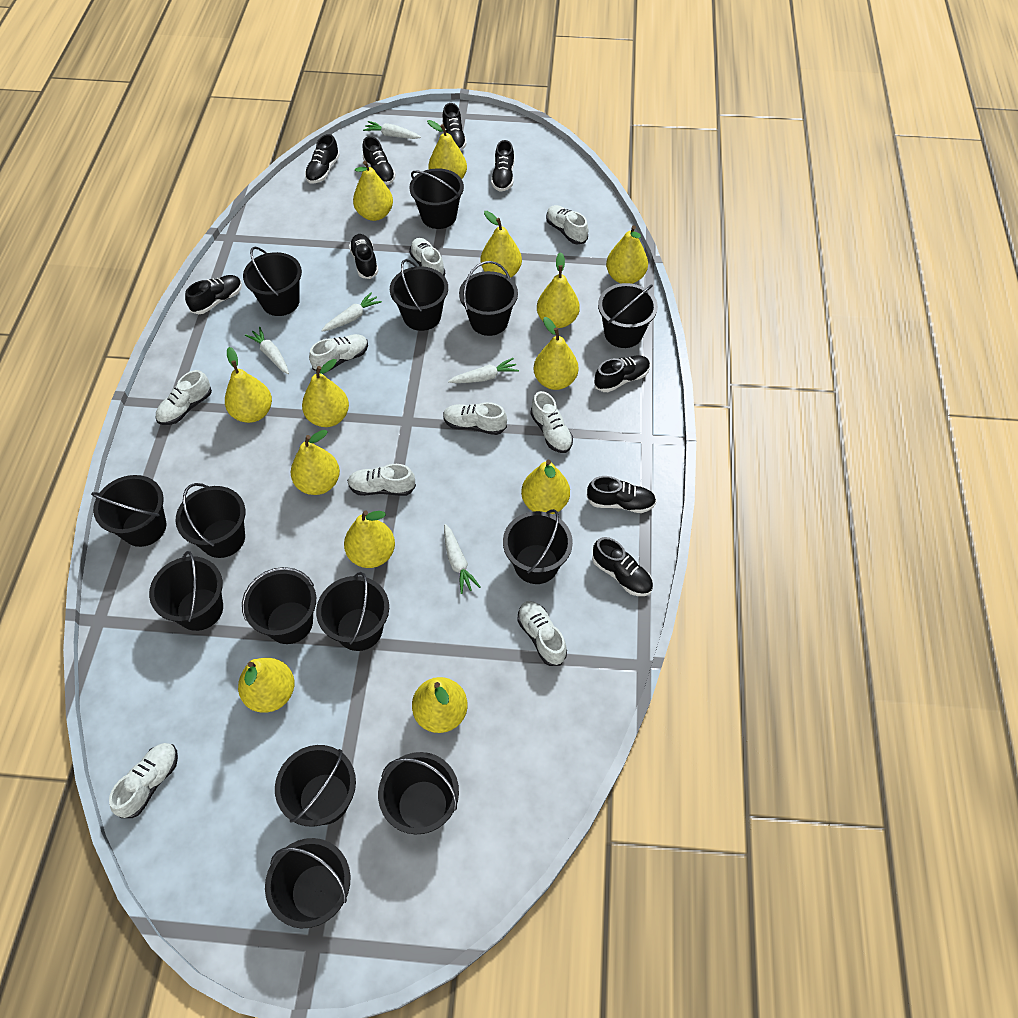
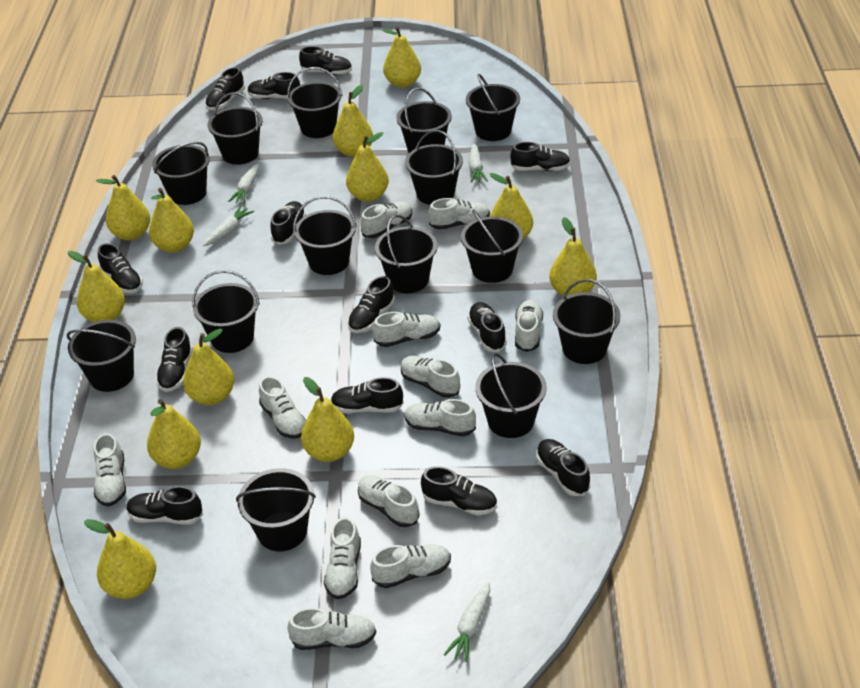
black shoe: [185,275,242,314] [305,134,340,183] [349,234,379,279] [362,136,396,185] [442,103,467,151] [491,140,514,192] [587,476,656,513] [592,537,653,596] [594,355,650,392] = 9 -> [98,243,143,293] [127,486,203,525] [156,327,193,392] [205,67,245,110] [248,72,300,99] [271,201,306,245] [299,46,352,75] [331,377,404,413] [348,276,395,333] [421,466,497,515] [467,302,507,352] [510,142,571,171] [536,439,590,496] = 13
white carrot: [245,327,289,374] [321,292,382,332] [363,121,421,139] [444,524,480,594] [448,358,519,383] = 5 -> [203,206,254,247] [228,163,259,204] [444,582,490,662] [468,143,488,183] = 4
white shoe: [109,743,178,818] [156,370,212,425] [309,334,368,371] [347,464,416,496] [409,238,445,276] [443,402,507,435] [517,601,567,666] [530,391,573,453] [546,205,588,244] = 9 -> [94,433,126,507] [259,376,306,439] [287,608,376,650] [324,517,361,600] [358,475,420,527] [360,202,412,238] [370,544,451,588] [373,312,440,347] [401,356,460,398] [404,399,476,437] [428,198,490,230] [515,300,543,352] = 12
yellow pear: [225,347,272,423] [238,658,294,712] [291,430,340,495] [302,359,349,427] [344,510,395,568] [353,161,393,221] [412,677,468,733] [427,120,467,179] [480,211,522,278] [521,460,570,514] [534,317,579,390] [537,252,580,328] [606,225,648,284] = 13 -> [68,251,125,322] [84,519,156,599] [96,175,150,240] [147,399,201,469] [149,188,194,253] [183,329,234,405] [301,377,354,462] [333,85,373,157] [346,132,389,202] [382,27,421,88] [490,173,533,239] [549,217,597,296] = 12

